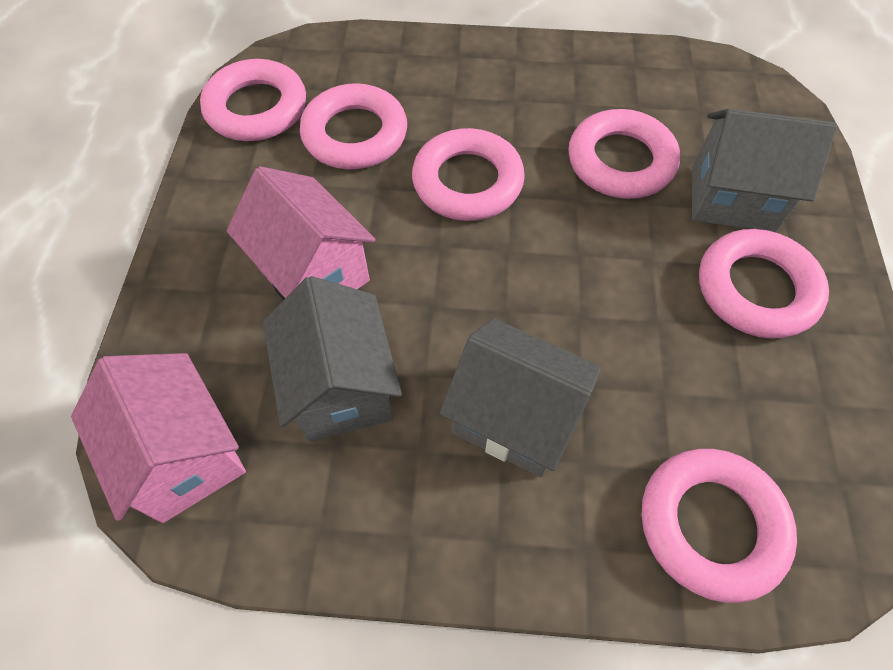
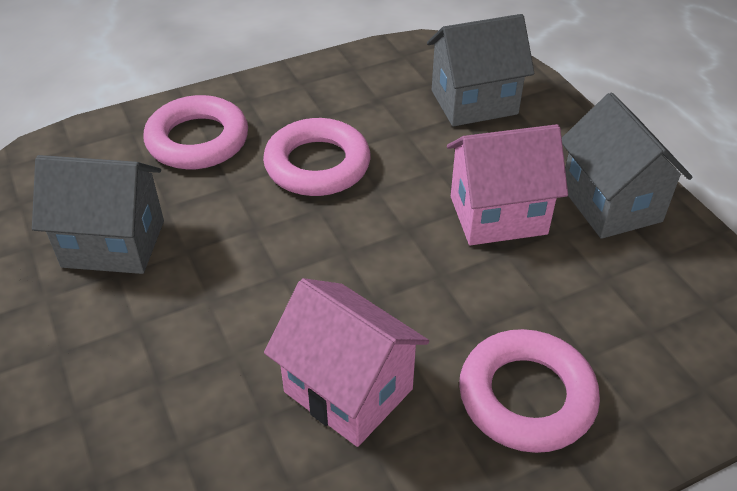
pink ring: [200,59,306,141] [300,83,407,169] [412,128,525,221] [568,109,680,199] [642,449,797,603] [699,229,829,339] = 6 -> [144,95,248,169] [263,118,371,196] [459,329,600,453] = 3

